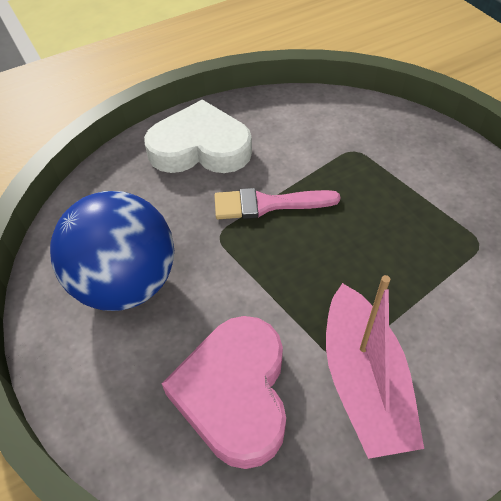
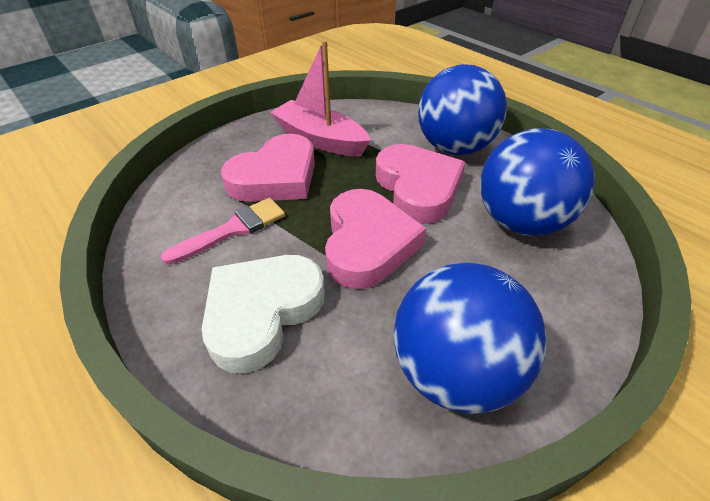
blue ball: [50,191,174,311] = 1 -> [393,262,546,414] [418,64,507,155] [480,128,595,235] = 3
pink heart: [161,316,286,469] = 1 -> [221,134,315,202] [325,189,426,289] [376,144,465,224] = 3

